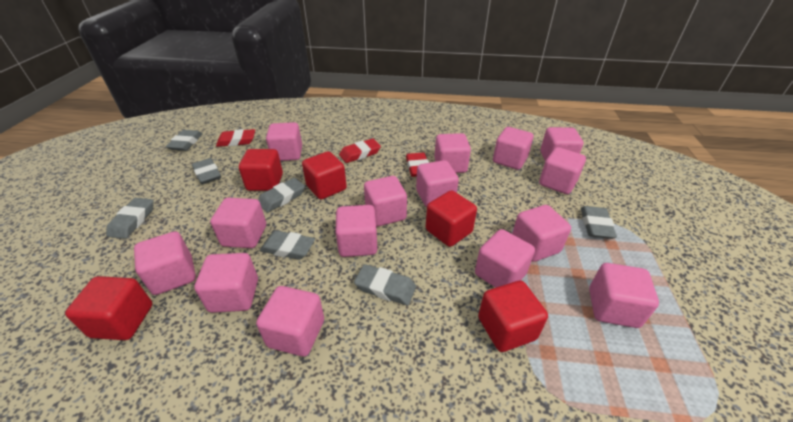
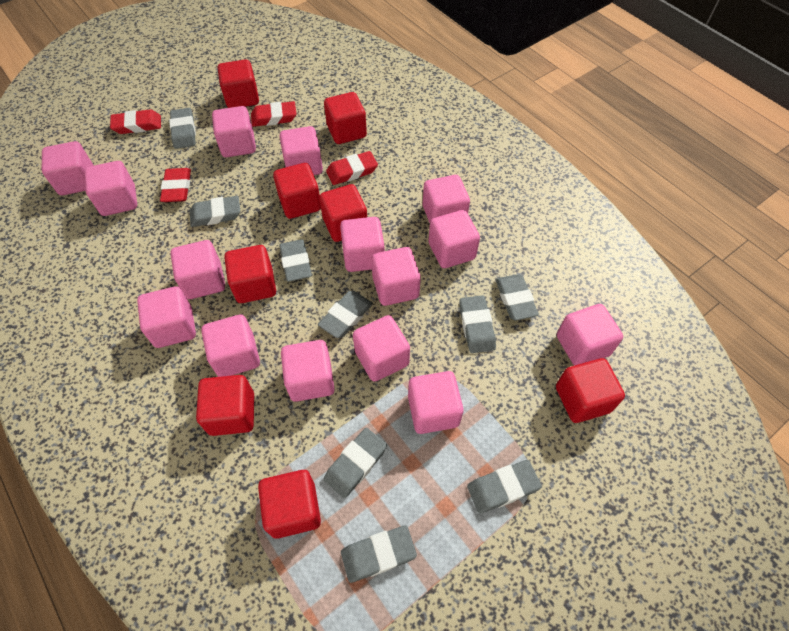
grey eraser: [106,198,153,239] [165,130,203,151] [192,158,221,184] [258,178,305,213] [259,230,315,260] [354,264,416,305] [581,206,617,239] = 7 -> [169,108,196,149] [190,196,240,227] [279,239,312,282] [318,291,373,338] [324,428,387,498] [341,525,417,583] [459,295,496,353] [467,460,542,514] [496,274,539,320] = 9
red cube: [65,276,152,340] [239,149,283,191] [302,151,347,200] [426,190,477,247] [478,281,548,352] = 5 -> [196,375,254,436] [218,59,259,108] [224,245,276,303] [258,470,321,539] [273,163,321,219] [319,184,367,242] [324,92,367,144] [556,358,625,423] = 8
red eraser: [216,129,255,147] [339,138,381,163] [406,153,429,177] = 3 -> [110,109,161,134] [160,168,191,202] [251,101,296,127] [326,151,378,185] = 4

